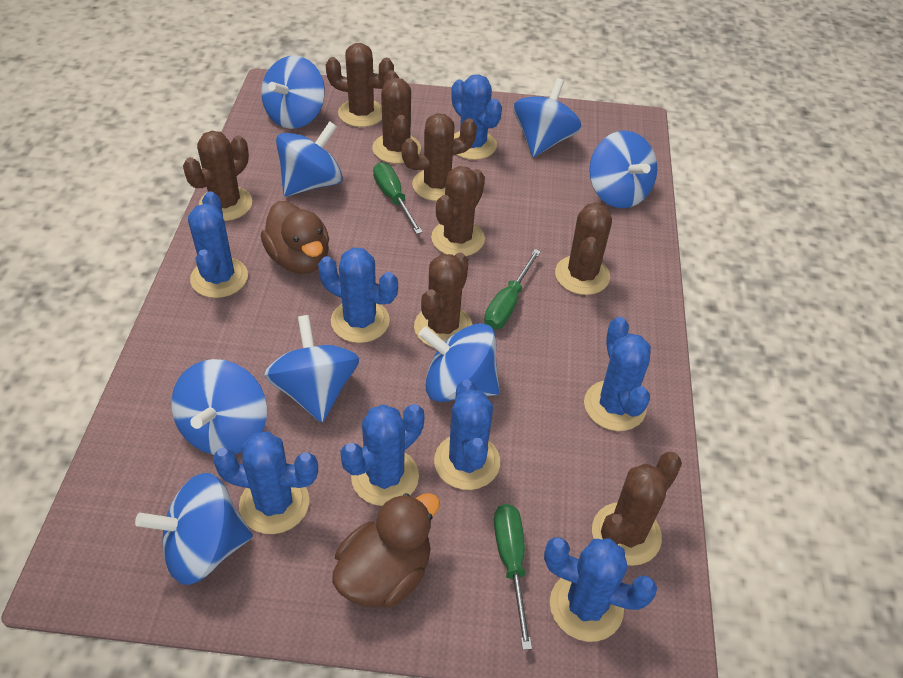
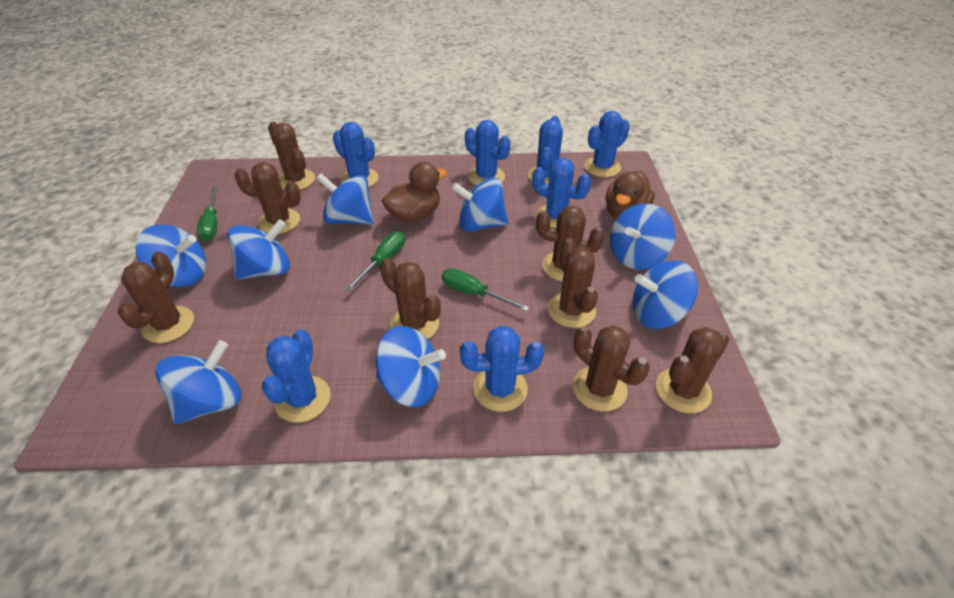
blue cactus: [188,192,248,298] [213,431,318,534] [318,247,398,343] [340,404,425,506] [434,380,500,490] [451,74,502,160] [544,537,657,642] [584,317,651,431] = 8 -> [262,329,331,422] [333,122,378,188] [460,326,544,412] [465,120,511,186] [528,116,563,185] [532,158,591,228] [584,111,630,177] = 7

